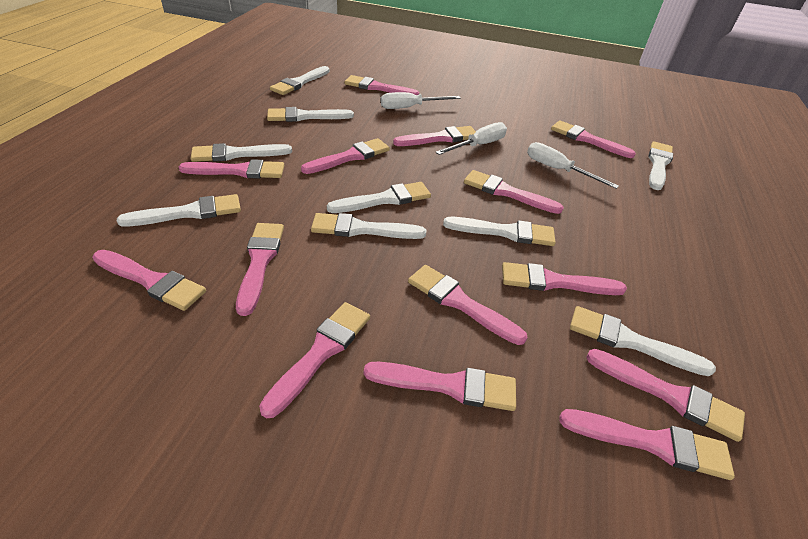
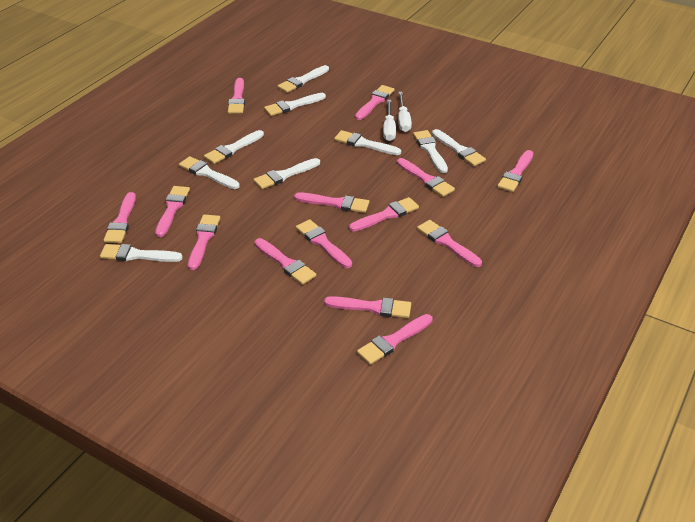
white screwdriver: [380,92,461,109] [435,122,507,155] [527,142,619,189] = 3 -> [383,100,396,141] [398,92,412,132] = 2

